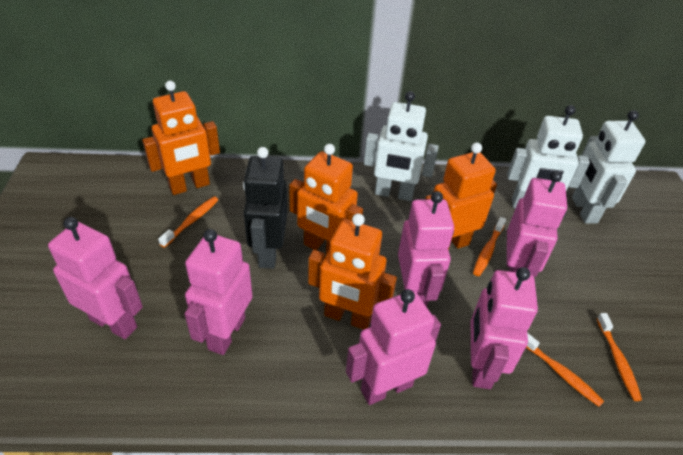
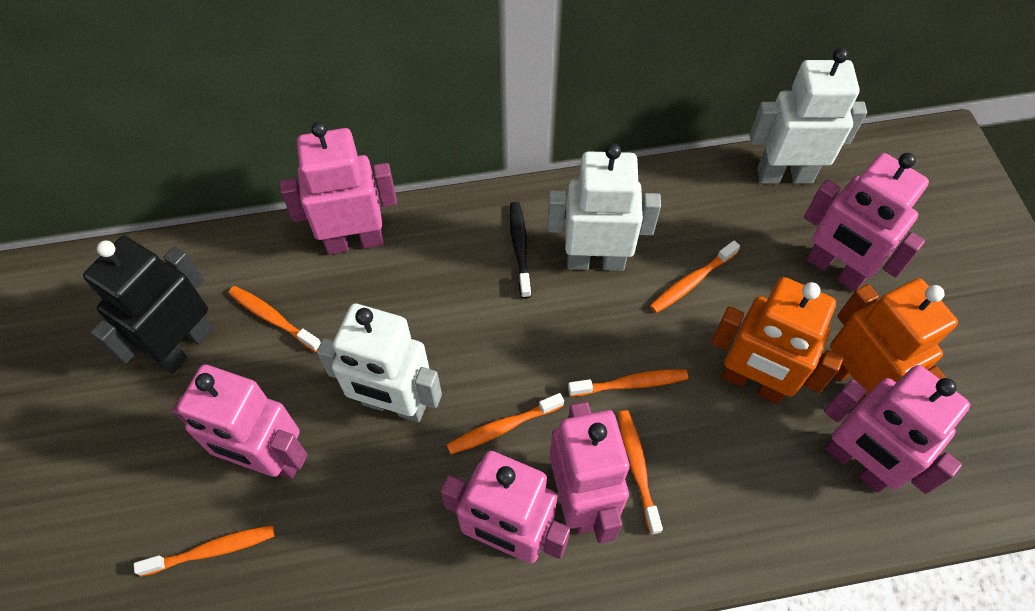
black toothbrush: none = 0 -> [510,202,531,299] = 1
orange robot: [142,81,220,195] [289,144,363,255] [308,213,397,330] [425,143,497,250] = 4 -> [711,277,844,404] [830,278,958,406] = 2
orange toothbrush: [158,196,219,248] [473,217,506,276] [526,333,604,407] [597,313,642,401] = 4 -> [134,525,275,577] [228,286,321,352] [447,393,564,454] [568,369,688,397] [618,410,663,535] [650,240,740,313] = 6

